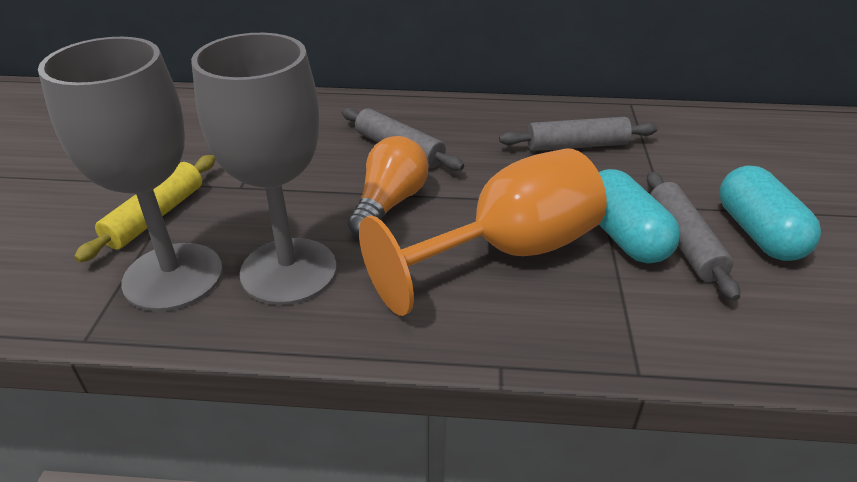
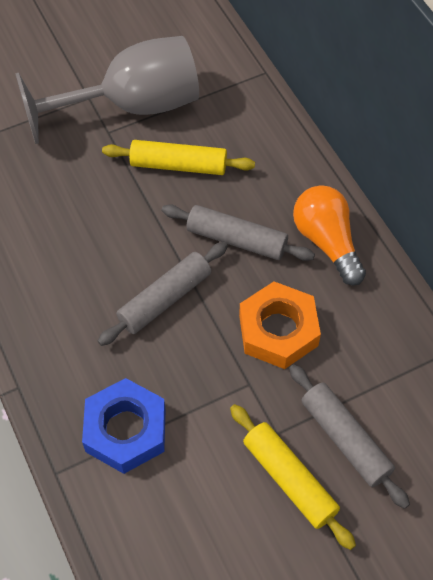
blue nut: none = 0 -> [82,378,165,474] = 1
grey goblet: [38,37,223,312] [191,33,337,305] = 2 -> [15,36,199,144] = 1
orange goblet: [359,148,607,316] = 1 -> none = 0
orange nut: none = 0 -> [239,281,321,369] = 1
turquoise capsule: [599,169,681,264] [719,166,821,261] = 2 -> none = 0
yellow rolling pin: [74,155,215,263] = 1 -> [102,140,255,175] [230,404,356,550] = 2

